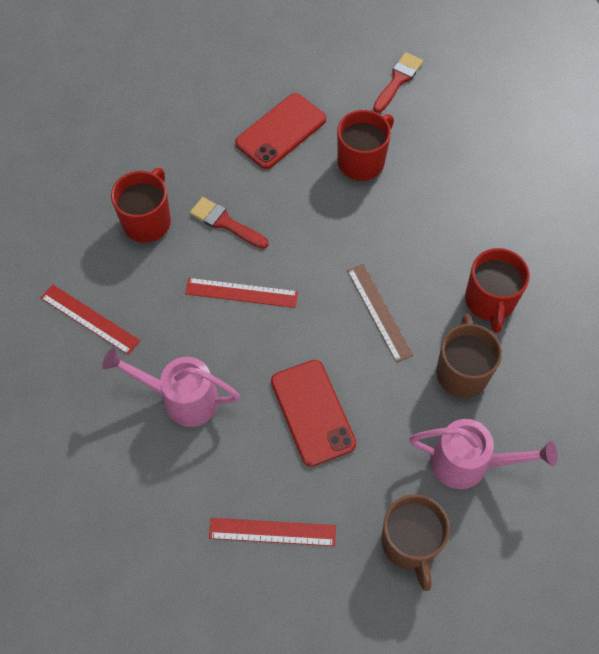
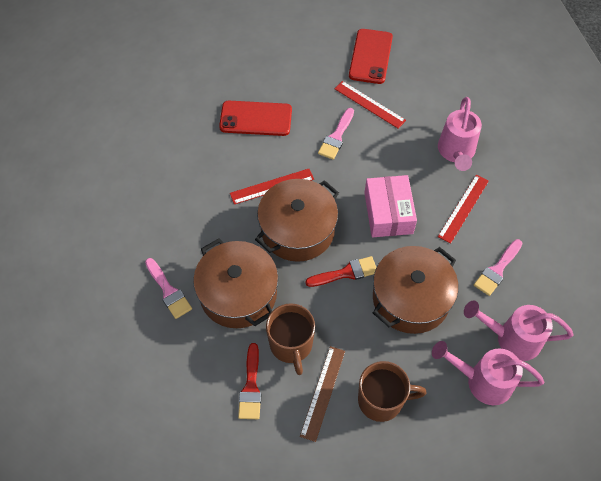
brown pot: none = 0 -> [193,238,278,328] [255,179,339,262] [373,246,458,334] = 3
pink box: none = 0 -> [365,175,417,237] = 1
pink brush: none = 0 -> [145,258,192,319] [318,108,354,160] [474,239,523,296] = 3
pink watering can: [102,348,240,427] [409,419,557,489] = 2 -> [432,341,544,405] [438,97,482,171] [464,300,573,361] = 3
red mug: [111,168,171,243] [337,110,394,181] [465,248,530,333] = 3 -> none = 0

